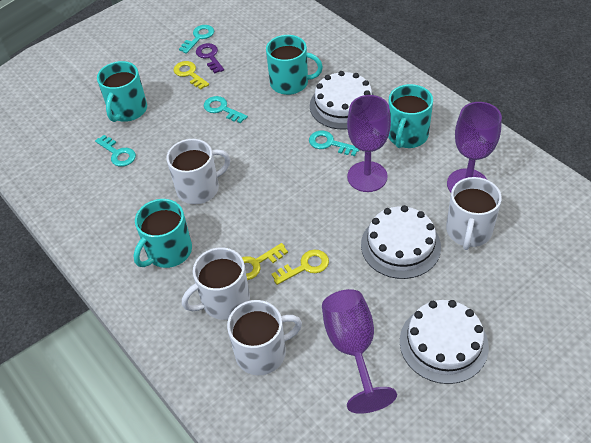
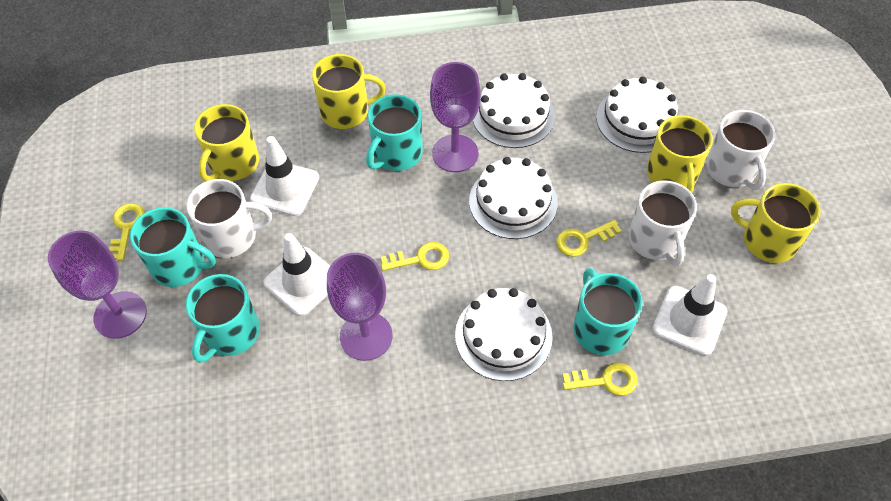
purple key: [196,43,224,73] = 1 -> none = 0
turquoise key: [95,135,136,167] [179,25,214,54] [204,96,248,123] [309,131,359,156] = 4 -> none = 0
white cake: [310,71,374,130] [361,205,441,279] [400,300,489,384] = 3 -> [455,288,553,381] [469,157,558,239] [473,73,555,148] [596,77,679,153] = 4
white mug: [167,139,230,204] [182,247,250,320] [227,300,302,375] [446,177,502,250] = 4 -> [186,179,272,258] [629,180,697,266] [706,110,776,190] = 3
white traffic cone: none = 0 -> [250,136,319,216] [263,233,330,316] [652,274,727,356] = 3
yellow key: [174,61,209,90] [242,243,288,280] [272,249,329,285] = 3 -> [109,203,145,261] [381,242,449,271] [556,220,622,257] [562,362,638,396] = 4
yellow mug: none = 0 -> [194,104,259,182] [312,54,386,129] [647,115,713,193] [731,183,821,263] = 4

